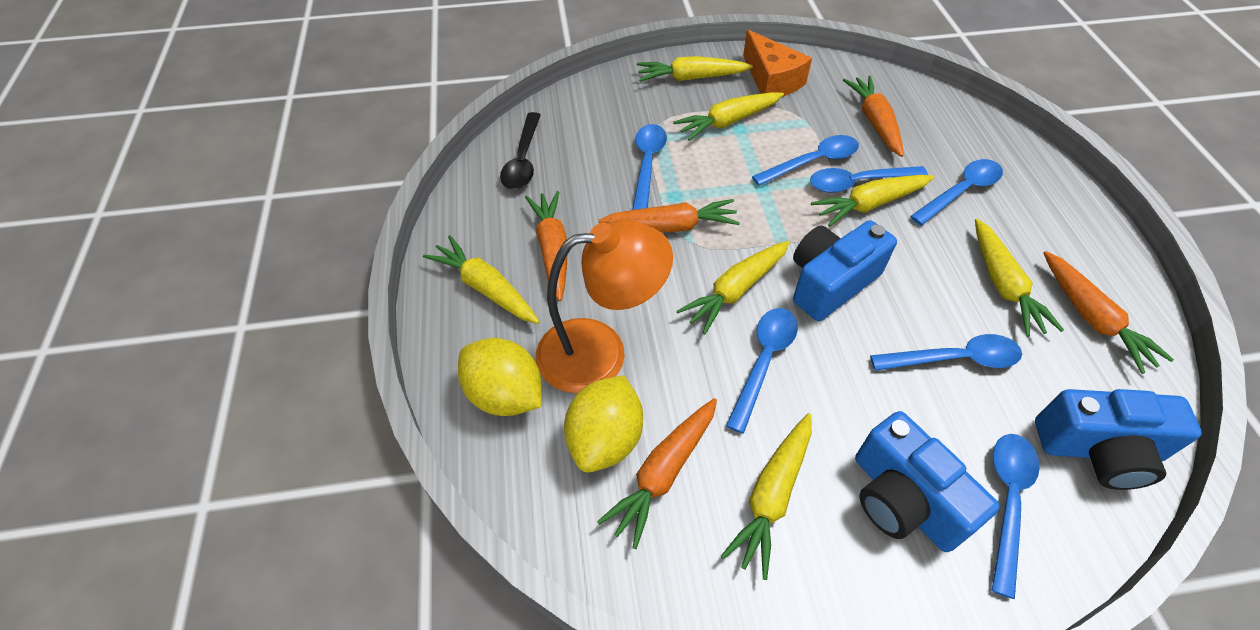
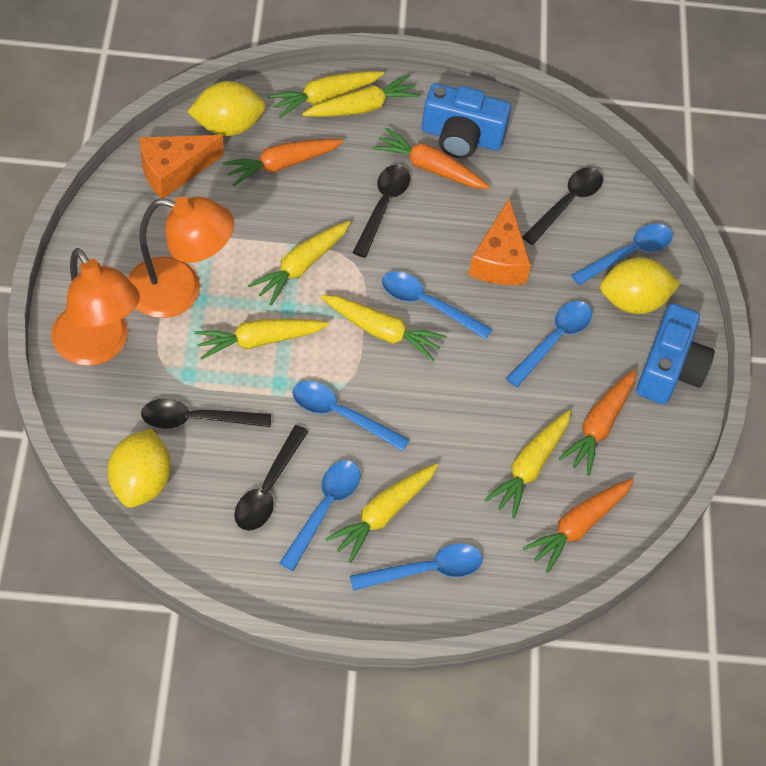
black spoon: [500,112,541,190] = 1 -> [141,399,271,429] [234,425,309,531] [353,164,410,258] [522,167,603,245] = 4
blue camera: [793,220,897,321] [855,411,1000,552] [1035,389,1202,490] = 3 -> [422,83,511,159] [636,303,715,404] = 2
blue spoon: [632,124,667,210] [726,308,798,434] [752,135,859,186] [810,166,928,193] [870,334,1022,371] [910,159,1003,225] [991,434,1040,599] = 7 -> [279,460,360,571] [292,381,410,451] [350,544,482,591] [382,271,492,339] [506,301,592,387] [571,224,673,285] = 6
orange carrot: [525,191,567,301] [597,398,717,549] [599,199,740,232] [843,76,904,157] [1044,251,1174,374] = 5 -> [222,139,344,186] [373,127,490,189] [523,479,634,573] [559,369,636,476] = 4
orange cheese: [743,30,812,97] = 1 -> [140,135,224,199] [469,199,531,285] = 2
orange lamp: [536,219,673,394] = 1 -> [51,248,140,366] [128,196,234,318] = 2
yellow lemon: [458,338,542,416] [564,375,643,473] = 2 -> [108,428,171,508] [188,81,266,136] [600,257,680,314] = 3

